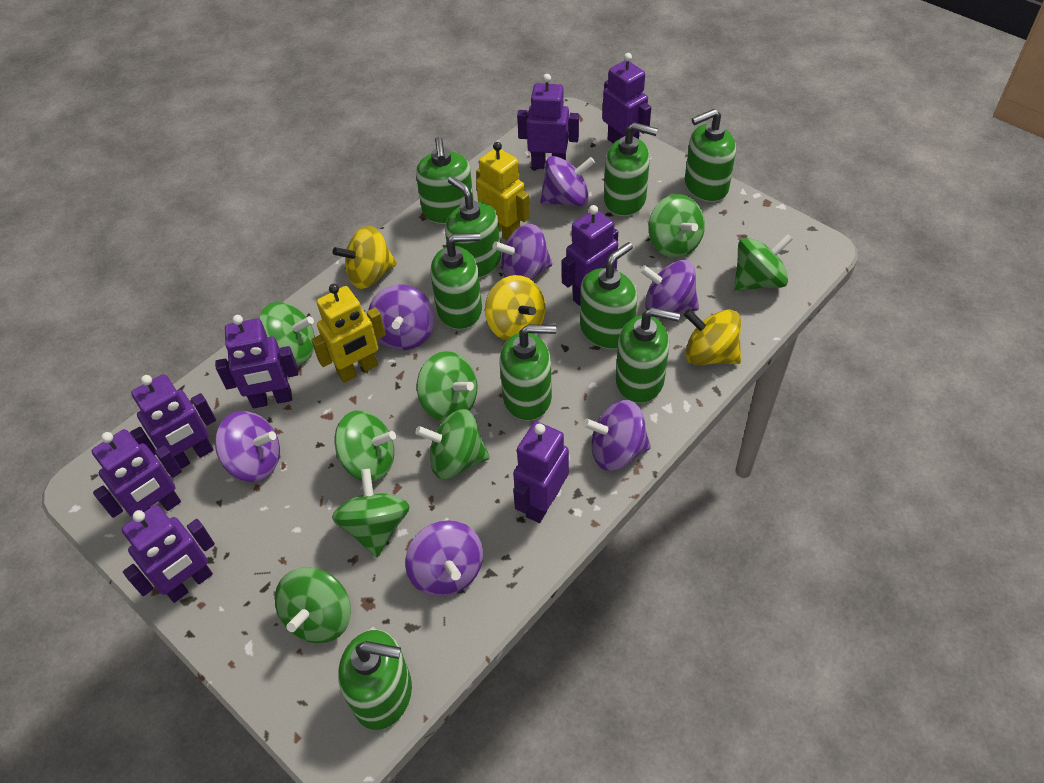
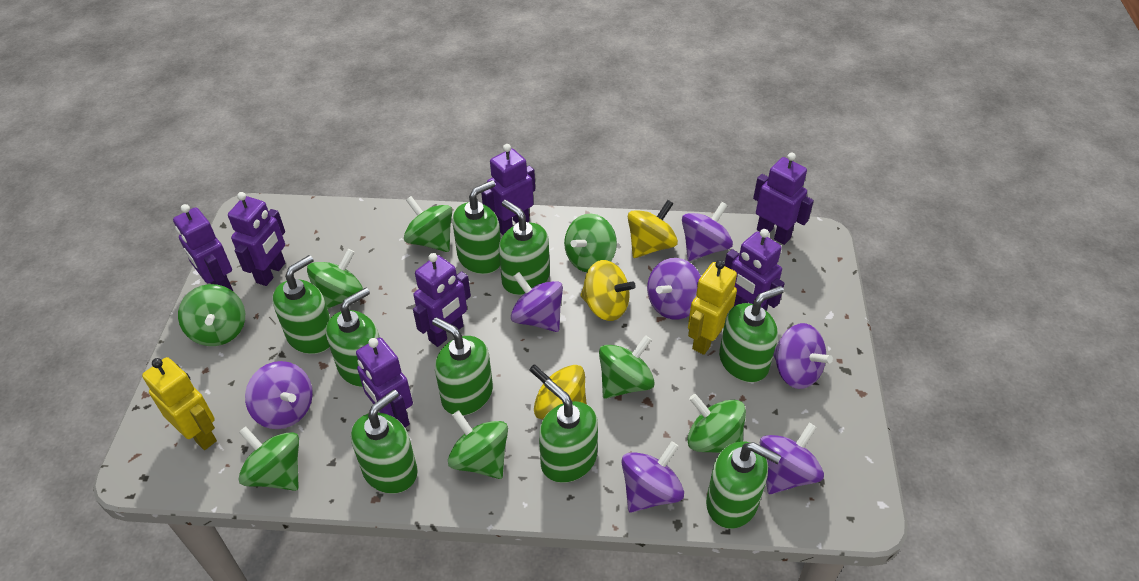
purple robot: [92,429,182,518] [122,505,215,603] [130,374,216,469] [215,315,299,409] [513,421,569,523] [517,74,579,169] [561,205,618,306] [602,53,651,143] = 8 -> [173,204,233,291] [228,192,285,286] [356,338,413,427] [413,253,471,347] [481,144,535,235] [725,229,785,311] [753,153,814,245] = 7

